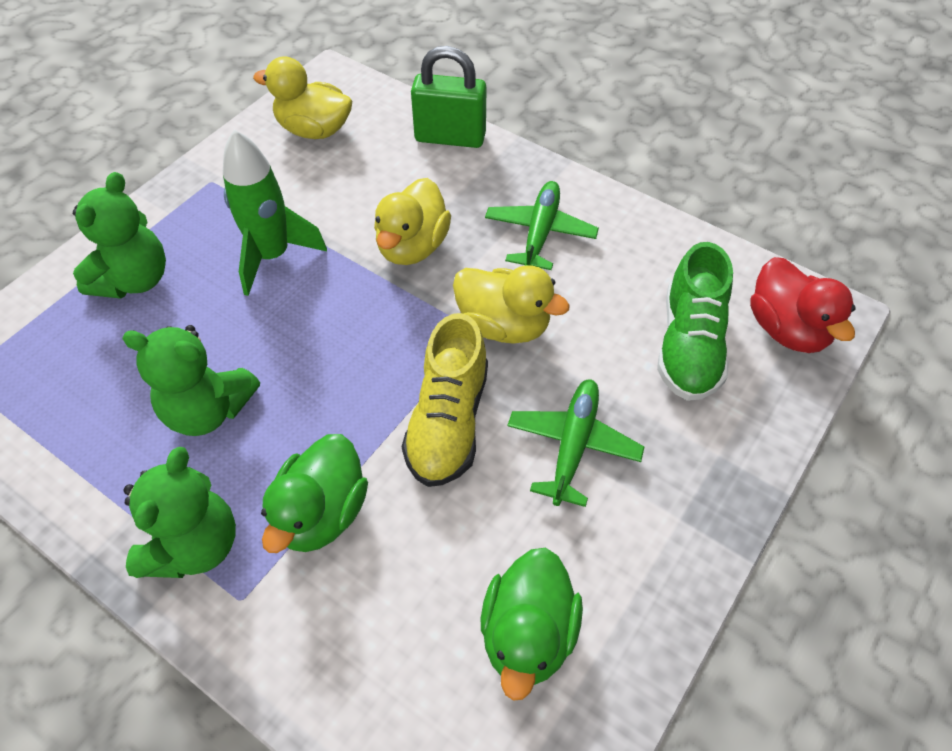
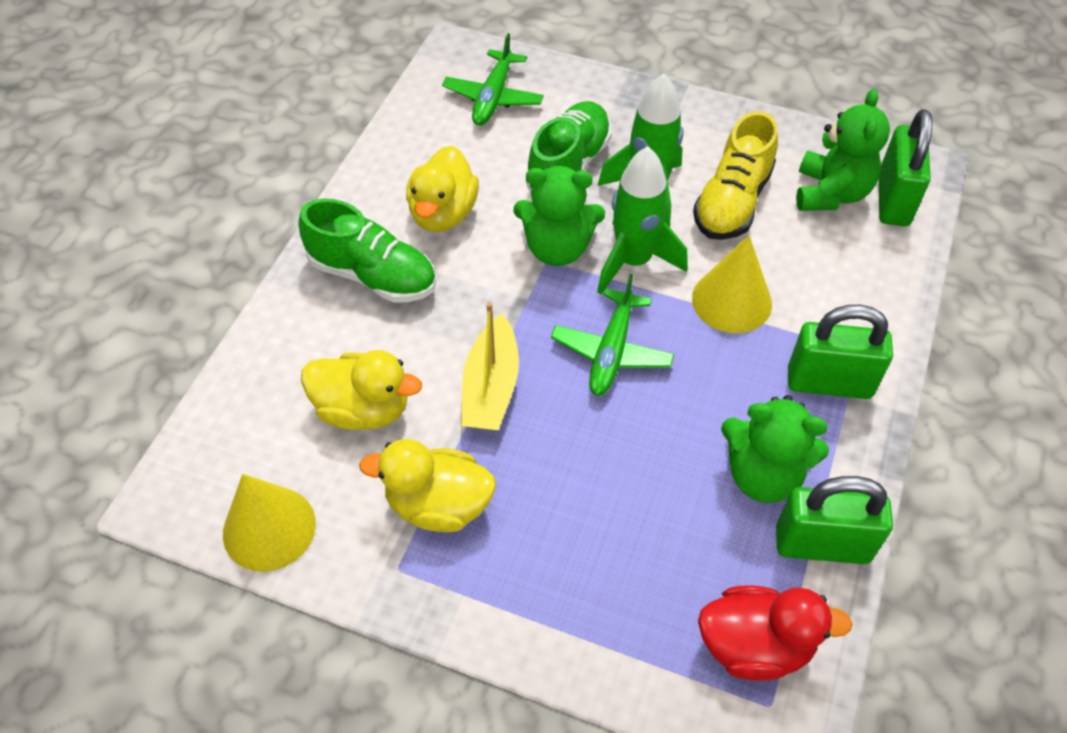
green duck: [261,434,368,553] [481,548,583,701] = 2 -> none = 0
green padlock: [411,46,487,148] = 1 -> [776,476,893,564] [788,305,893,399] [879,109,932,226] = 3
green rocket: [223,130,327,296] = 1 -> [597,146,688,294] [598,74,683,227] = 2
green shoe: [657,242,733,401] = 1 -> [298,198,436,303] [526,101,612,191] = 2
yellow boat: none = 0 -> [461,302,519,430] = 1
yellow cone: none = 0 -> [223,474,316,572] [692,235,772,333] = 2

